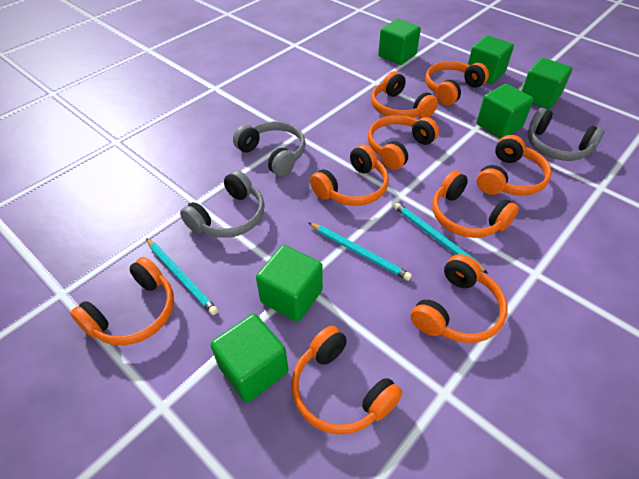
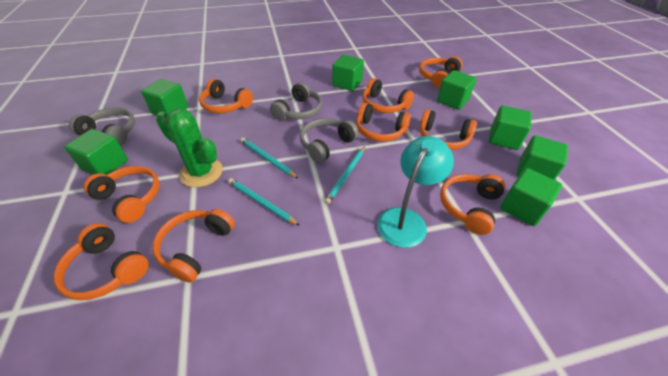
green cactus: none = 0 -> [156,109,223,188] = 1
green cube: [210,314,288,403] [256,245,323,322] [378,19,421,65] [468,35,514,84] [477,84,534,138] [522,58,572,109] = 6 -> [64,129,128,175] [141,79,188,115] [332,55,364,91] [437,70,477,110] [489,106,531,150] [500,168,562,226] [516,135,568,180] = 7
turquoise lamp: none = 0 -> [377,136,454,248] = 1

